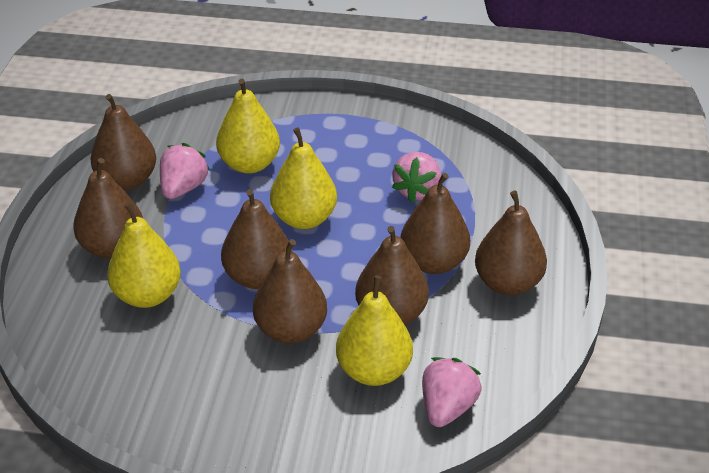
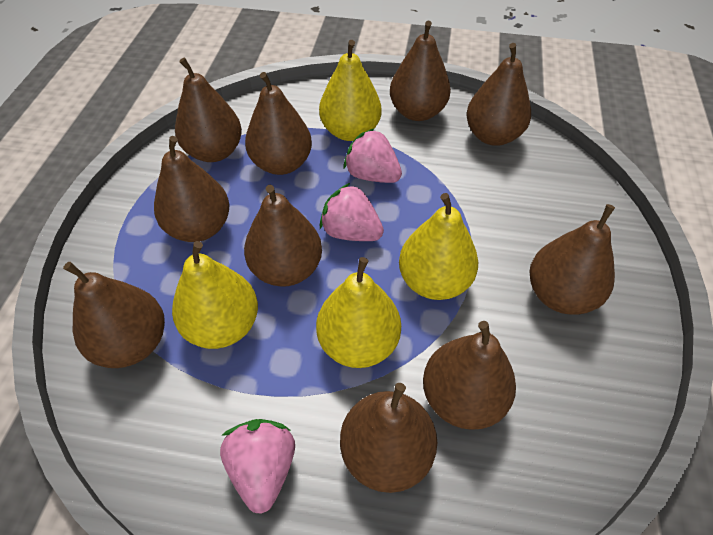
brown pear: [73,158,143,258] [90,94,156,190] [221,189,292,289] [253,239,327,344] [355,226,429,325] [401,173,470,274] [475,191,547,295] = 7 -> [63,262,165,368] [154,136,229,242] [175,58,242,162] [244,185,322,287] [245,72,312,175] [340,383,437,493] [390,20,451,121] [423,321,516,430] [466,43,531,146] [529,204,615,314] = 10

